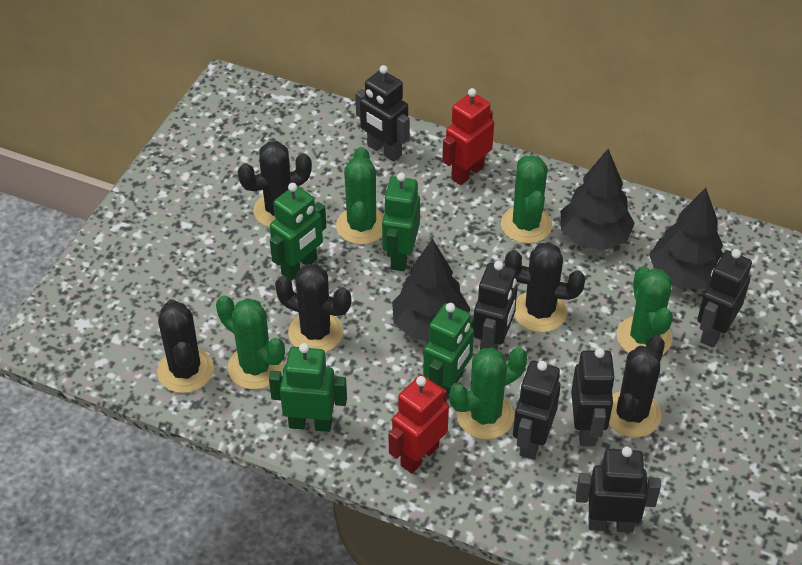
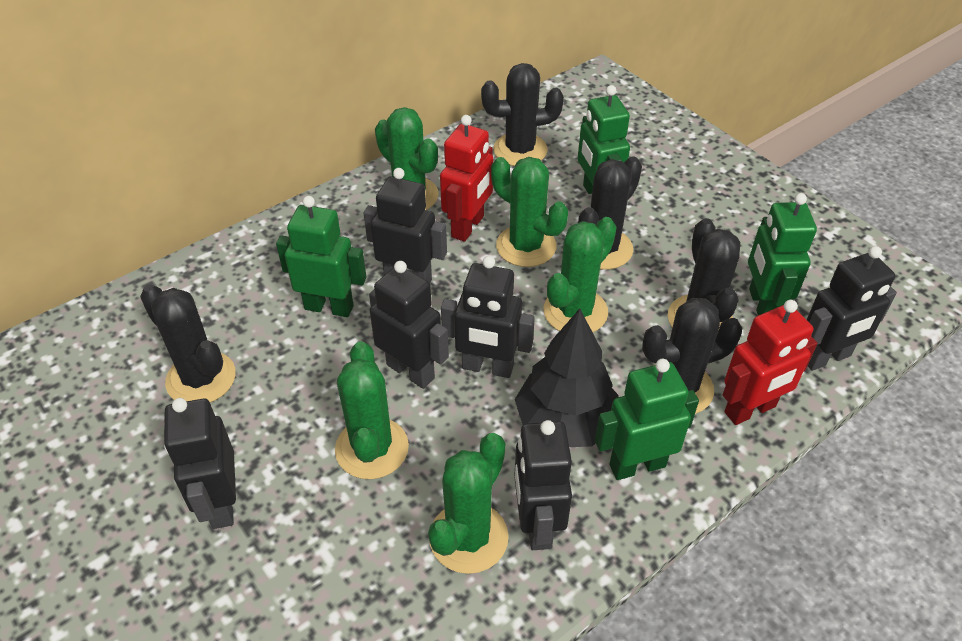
black tree: [392,239,470,341] [561,149,635,250] [649,188,723,289] = 3 -> [515,309,619,447] = 1

